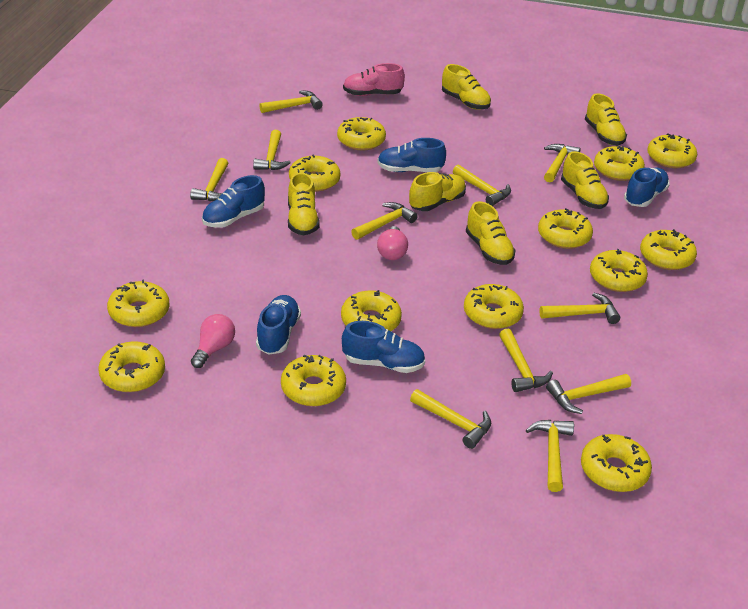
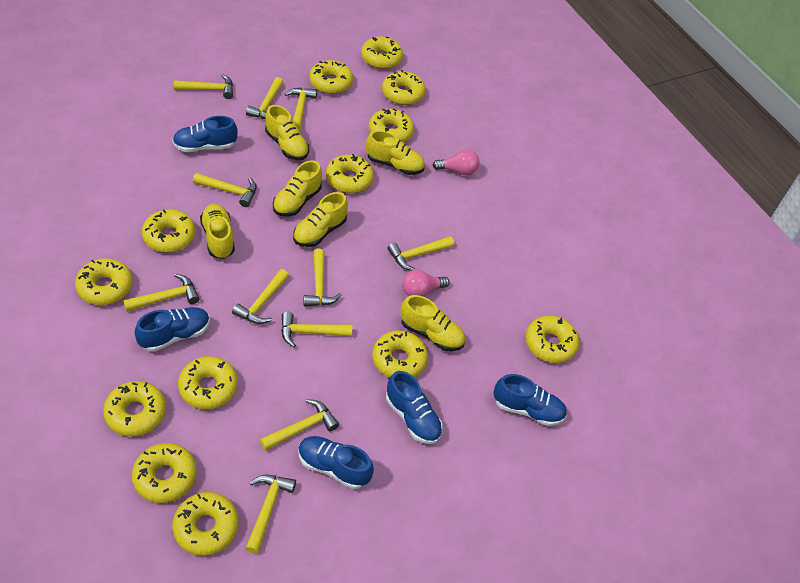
pink shoe: [343,63,405,96] = 1 -> none = 0

